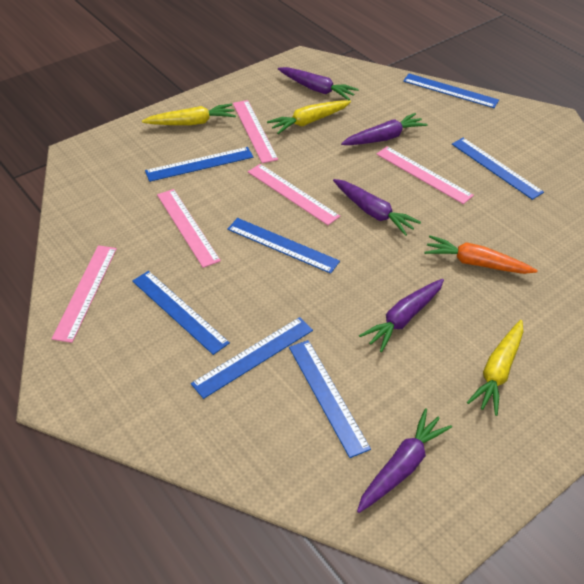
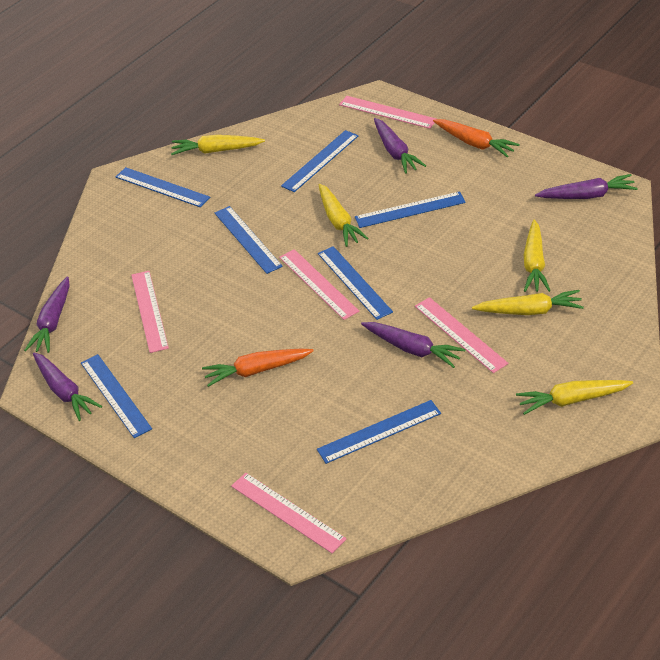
orange carrot: [424,235,538,274] = 1 -> [202,349,313,387] [433,119,520,158] = 2
yellow carrot: [142,104,236,125] [267,100,351,134] [467,320,523,416] = 3 -> [171,135,265,155] [318,184,369,247] [472,290,584,315] [516,380,633,415] [524,219,551,292] = 5

